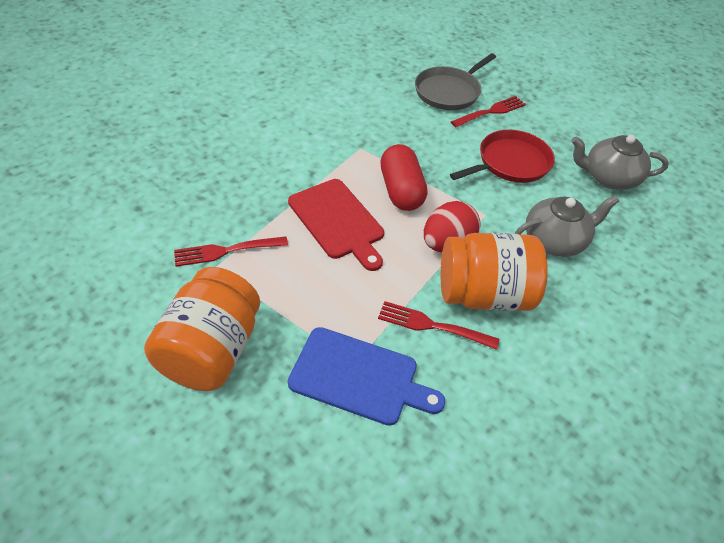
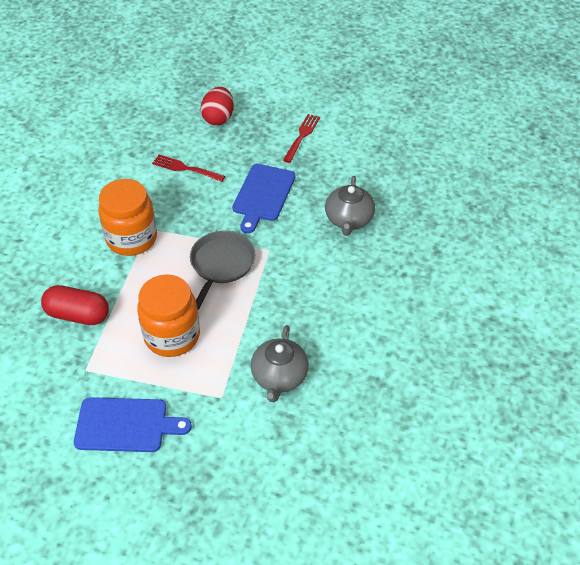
blue cutting board: [288,327,445,426] = 1 -> [74,397,192,452] [232,164,295,234] = 2
red cutting board: [288,179,384,271] = 1 -> none = 0
red fork: [174,236,288,267] [378,301,499,350] [451,96,526,127] = 3 -> [152,155,225,182] [283,114,320,163] = 2
red pan: [450,130,555,183] = 1 -> none = 0

